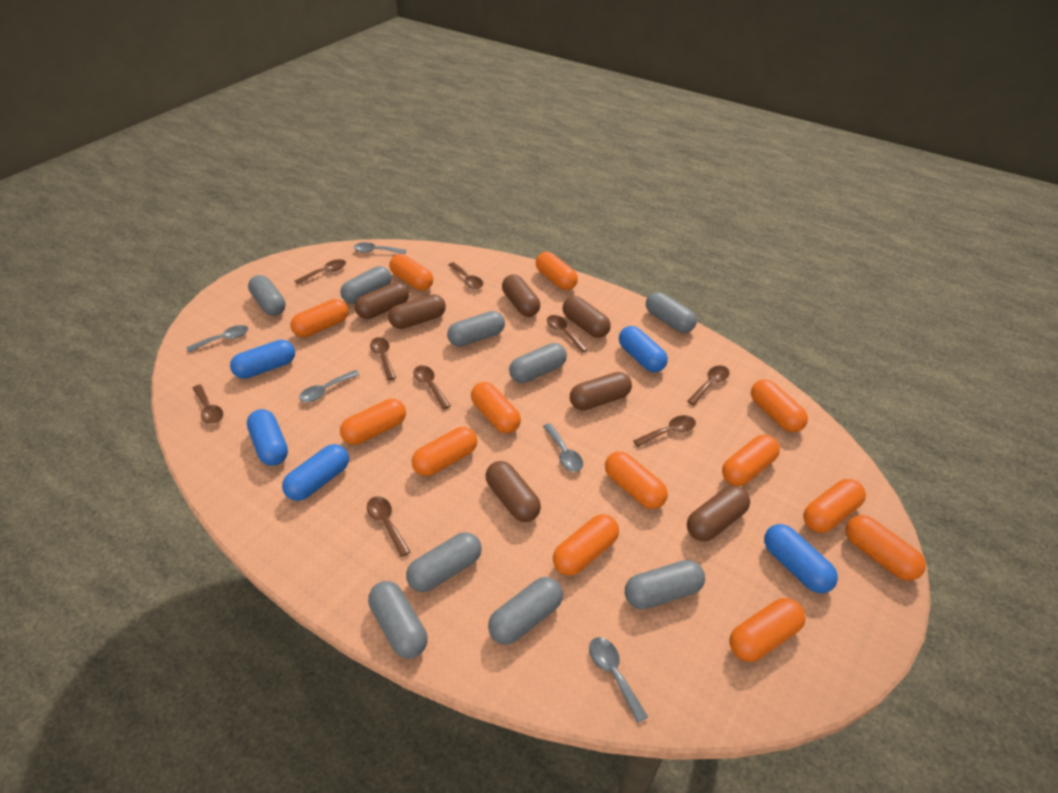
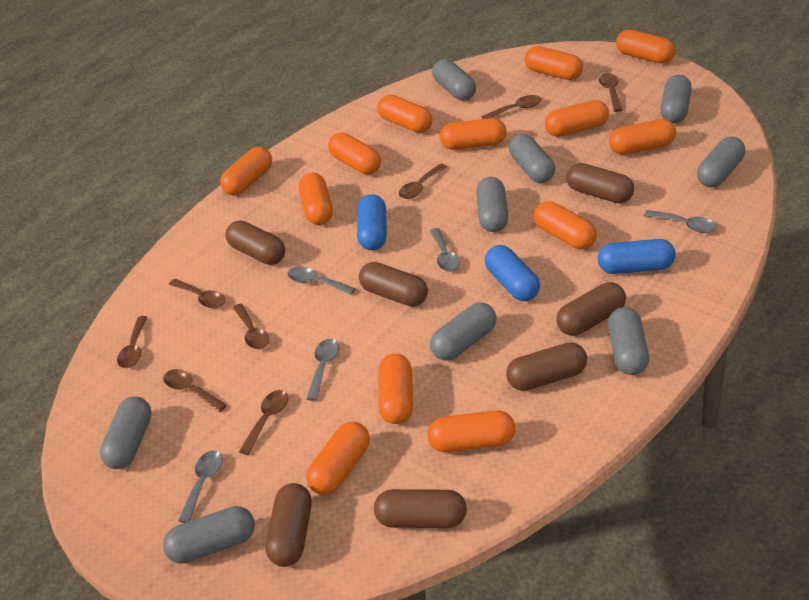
blue capsule: [230,340,295,379] [247,409,288,466] [282,444,349,501] [619,326,668,372] [764,524,838,593] = 5 -> [357,194,387,250] [485,245,540,301] [598,239,676,274] = 3
brown spoon: [193,384,223,424] [295,259,346,285] [367,496,411,557] [370,337,396,381] [413,365,451,409] [448,262,483,289] [547,315,588,352] [633,415,696,447] [687,365,730,406] = 9 -> [117,316,147,368] [163,369,227,412] [169,279,226,309] [233,304,270,349] [239,390,288,455] [399,164,447,199] [481,95,541,119] [599,73,623,112] = 8

